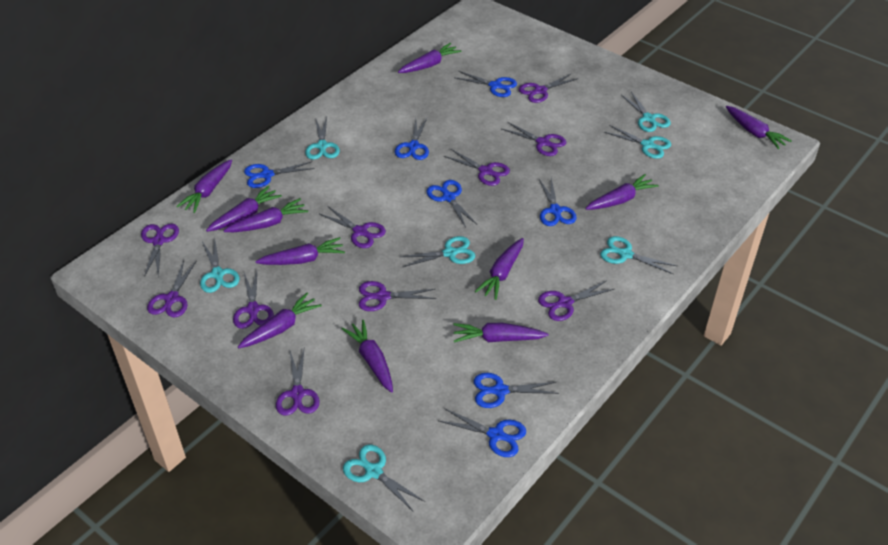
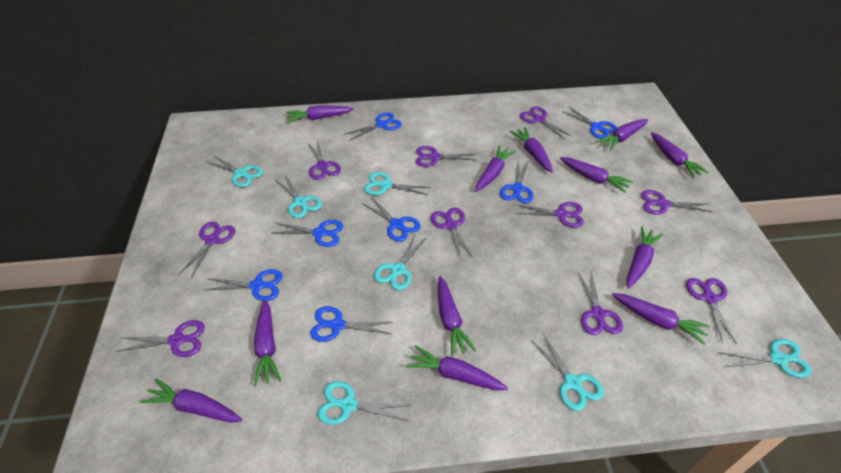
purple carrot: [176,159,232,213] [206,185,282,232] [223,198,308,232] [238,293,322,348] [255,237,345,265] [342,320,393,393] [398,43,461,73] [453,323,549,342] [475,238,524,300] [585,174,659,210] [726,106,792,149] = 11 -> [140,378,242,423] [253,300,281,386] [286,105,353,123] [406,345,508,390] [438,276,476,356] [475,145,516,192] [510,127,553,173] [560,157,633,193] [596,119,648,151] [612,293,710,344] [626,226,663,289] [651,132,708,178] = 12

